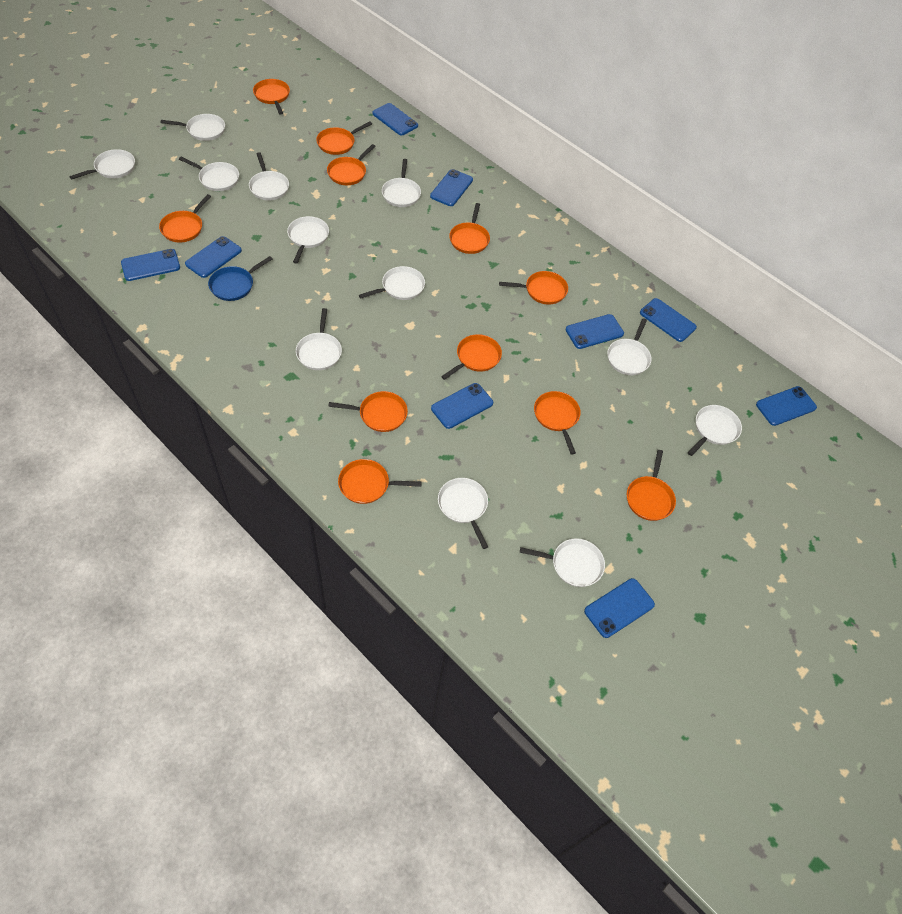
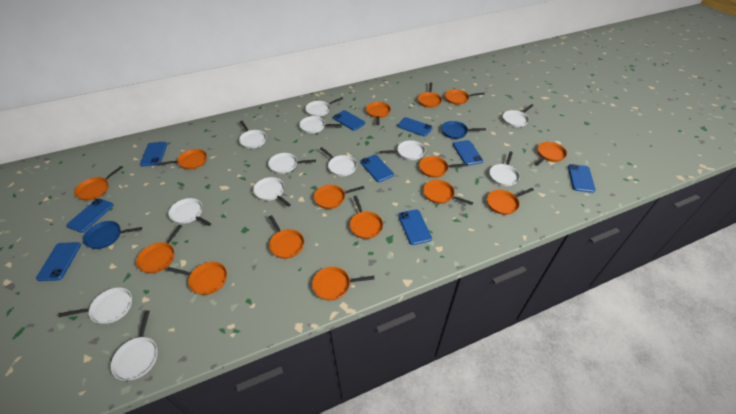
blue pan: [208,256,273,301] = 1 -> [83,221,142,249] [441,121,486,139] = 2
orange pan: [159,194,211,243] [253,79,290,115] [316,121,372,155] [327,144,376,185] [328,391,408,432] [338,459,422,504] [441,334,502,380] [449,203,490,254] [499,271,568,305] [534,391,581,454] [627,450,676,521] = 11 -> [74,166,123,200] [136,225,182,273] [157,149,207,169] [167,262,227,295] [269,215,304,259] [312,267,375,301] [314,185,365,209] [350,196,383,239] [366,102,391,125] [418,82,442,108] [419,156,468,178] [423,180,473,205] [445,89,485,105] [487,188,534,215] [535,142,567,166] = 15

